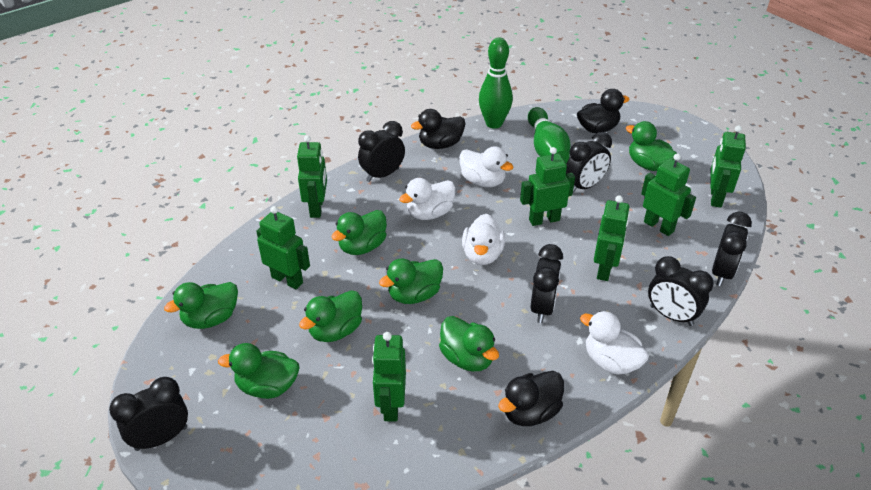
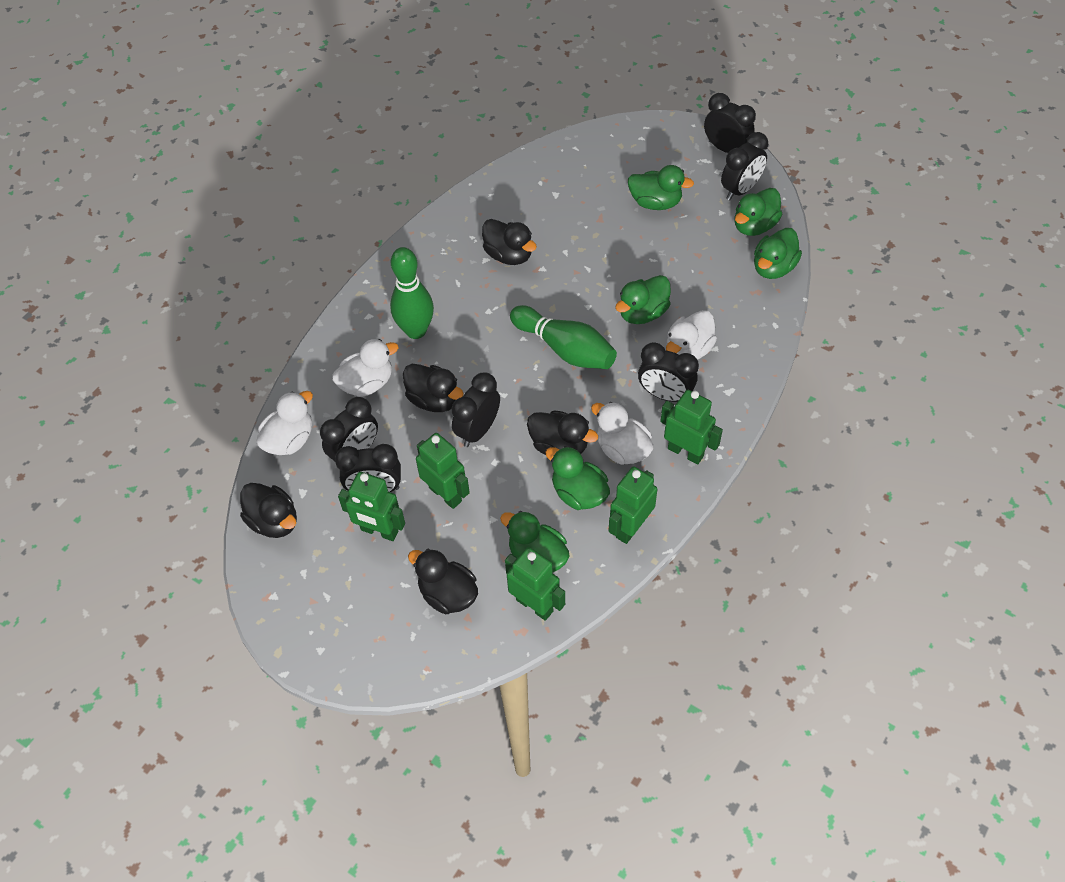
black duck: [411,109,465,149] [498,371,564,426] [577,89,630,133] = 3 -> [240,483,297,538] [403,364,464,412] [408,549,478,614] [482,219,537,265] [527,411,598,455] = 5
green duck: [164,282,238,329] [218,343,299,399] [299,290,362,342] [331,210,387,255] [379,259,443,304] [439,316,499,372] [626,121,677,171] = 7 -> [500,511,570,573] [545,446,610,510] [615,275,671,324] [628,165,694,210] [735,188,782,236] [754,228,802,279] = 6
green robot: [256,206,310,289] [297,135,327,218] [372,332,406,421] [520,147,575,226] [594,195,630,281] [641,154,696,236] [711,125,746,208] = 7 -> [338,472,405,541] [416,433,470,509] [505,547,565,621] [608,466,657,544] [660,390,723,465] = 5

